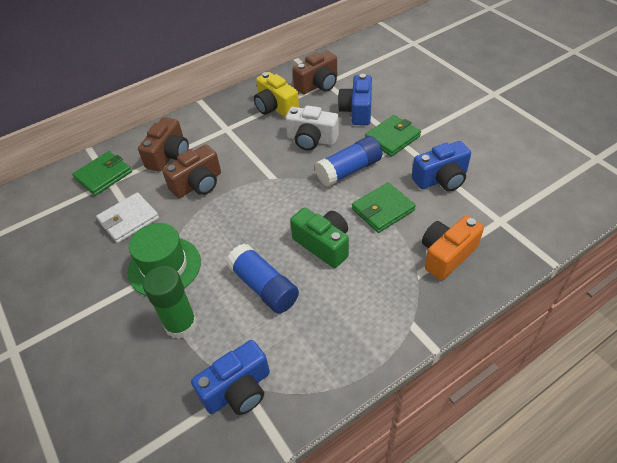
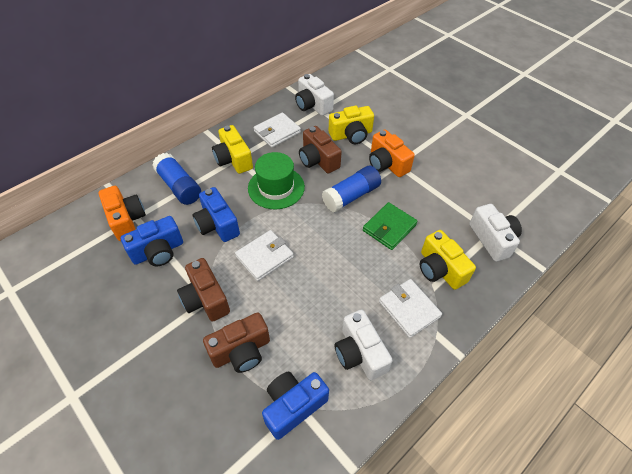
green camera: [290,208,349,268] = 1 -> none = 0
green glue stick: [143,266,197,339] = 1 -> none = 0
green wallet: [72,151,132,196] [352,182,416,233] [365,115,421,157] = 3 -> [363,202,418,250] = 1
orange camera: [422,215,484,280] = 1 -> [99,186,146,241] [369,129,415,177] = 2
white camera: [285,105,339,151] = 1 -> [295,74,334,116] [334,310,393,380] [469,204,522,262] = 3
white wallet: [96,192,159,243] = 1 -> [235,230,294,281] [254,112,301,148] [379,279,442,338] = 3
yellow camera: [254,72,299,118] = 1 -> [212,125,253,174] [328,106,374,144] [420,230,476,290] = 3

